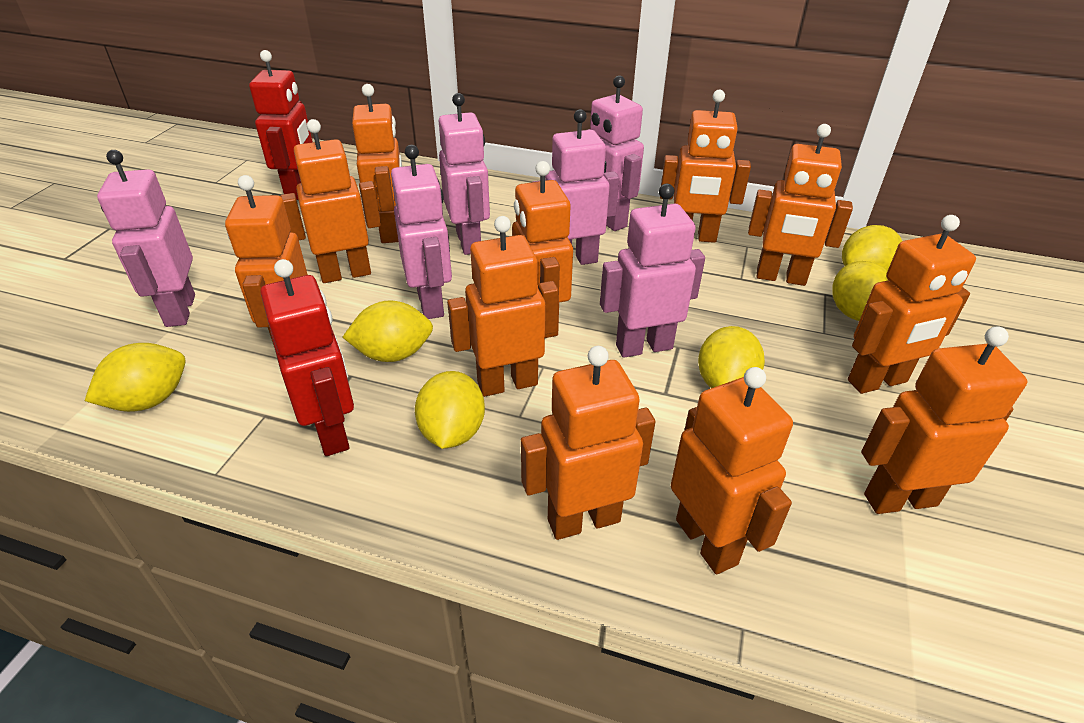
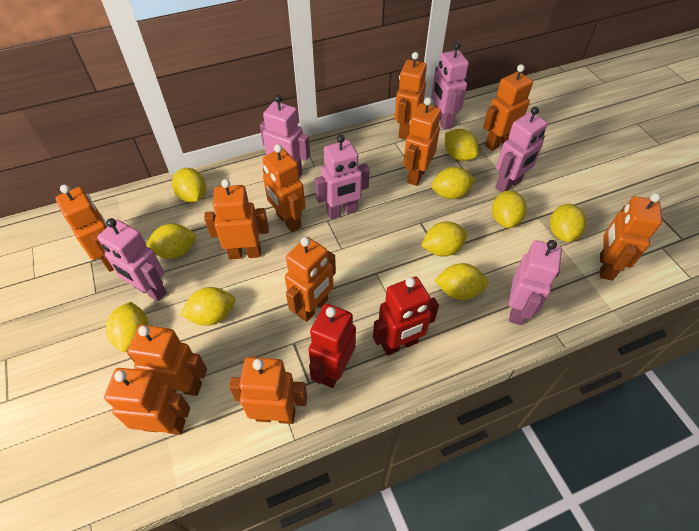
yellow lemon: [85,343,186,412] [343,301,433,362] [415,371,485,449] [698,326,765,388] [832,261,888,321] [842,225,902,271] = 6 -> [106,302,148,352] [146,224,196,259] [172,168,206,203] [180,287,235,326] [421,221,467,257] [431,167,476,199] [435,263,488,300] [445,129,479,161] [492,190,527,228] [550,204,587,242] = 10

